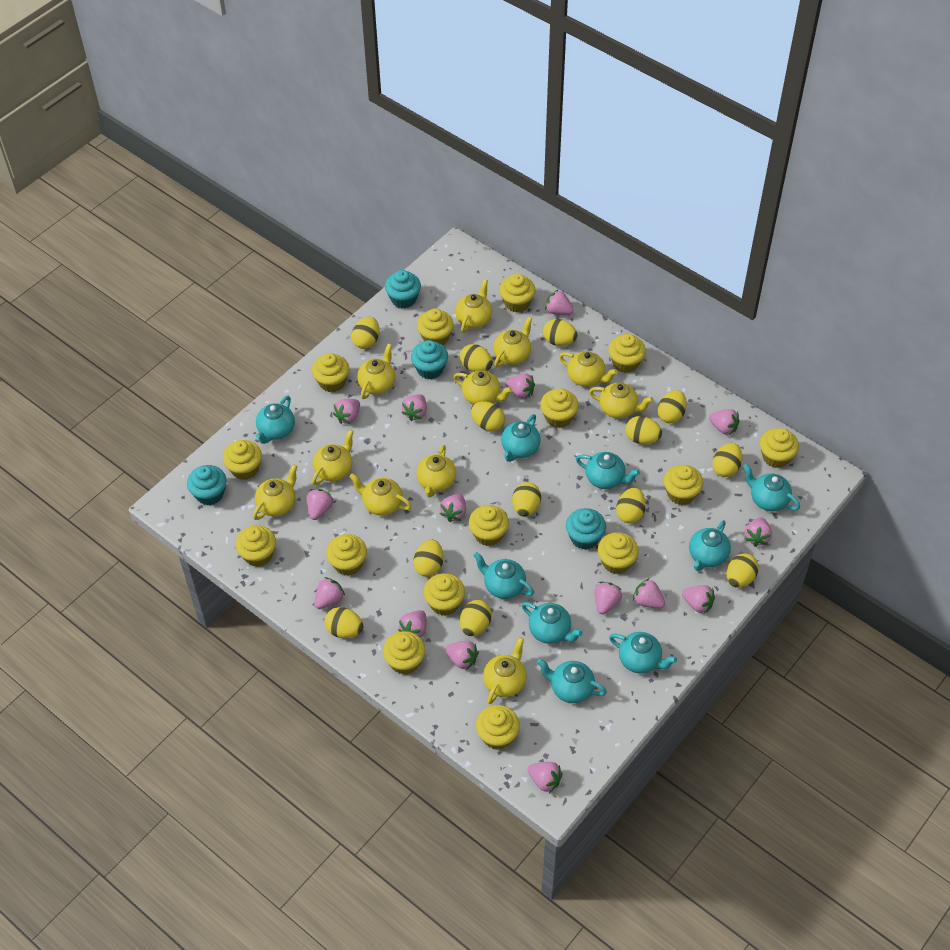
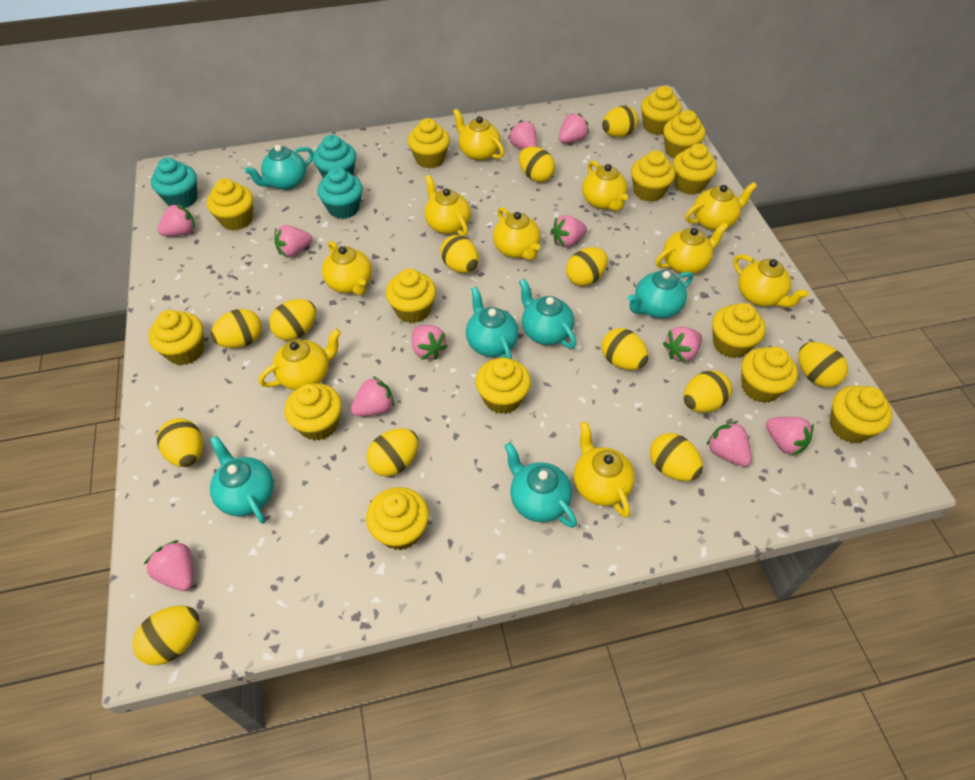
pink strawberry: [307,489,333,520] [314,577,345,609] [333,399,360,424] [398,610,427,638] [401,394,427,421] [440,494,466,522] [445,641,479,670] [505,373,535,399] [528,762,563,793] [545,290,574,315] [594,582,622,614] [633,578,665,609] [682,585,715,613] [709,409,739,435] [745,517,772,547] = 15 -> [144,540,193,591] [157,204,195,236] [274,225,312,257] [351,376,394,416] [412,325,448,360] [508,120,537,150] [551,215,587,247] [559,113,589,143] [663,327,702,362] [707,421,752,467] [766,417,814,456] = 11
turquoise cupcake: [187,465,227,505] [385,270,421,308] [411,340,448,379] [566,508,606,550] = 4 -> [151,158,197,208] [313,135,356,178] [317,167,363,219] = 3
turquoise teapot: [256,396,295,444] [473,552,534,599] [501,414,541,462] [522,602,583,644] [537,659,607,703] [576,452,640,489] [609,632,677,674] [689,520,731,571] [743,464,800,512] = 9 -> [210,435,274,524] [245,145,314,190] [466,286,519,359] [505,442,577,528] [519,278,576,348] [628,270,693,318] = 6
yellow cupcake: [223,440,262,480] [235,525,276,567] [312,353,349,392] [326,534,367,576] [383,631,425,675] [417,309,454,345] [424,573,465,616] [469,505,509,546] [476,705,520,750] [499,274,535,313] [540,388,579,428] [598,532,639,574] [608,334,646,373] [664,465,703,505] [760,428,799,468] = 15 -> [148,310,204,365] [207,178,253,230] [284,383,342,441] [366,487,429,550] [386,269,436,323] [408,118,450,169] [475,358,531,414] [631,150,675,202] [641,86,682,135] [663,110,706,158] [673,143,717,195] [712,303,766,358] [742,347,798,403] [830,386,893,443] = 14
yellow teapot: [253,464,298,520] [312,430,354,485] [350,473,411,516] [357,344,395,399] [416,445,456,497] [453,371,512,405] [455,279,492,333] [483,637,527,704] [494,317,533,367] [559,351,618,387] [589,383,653,419] = 11 -> [259,328,341,390] [322,241,372,296] [425,175,471,236] [453,109,504,161] [493,207,540,260] [574,422,635,518] [582,161,628,211] [656,222,729,274] [685,182,757,231] [733,254,809,307] = 10

